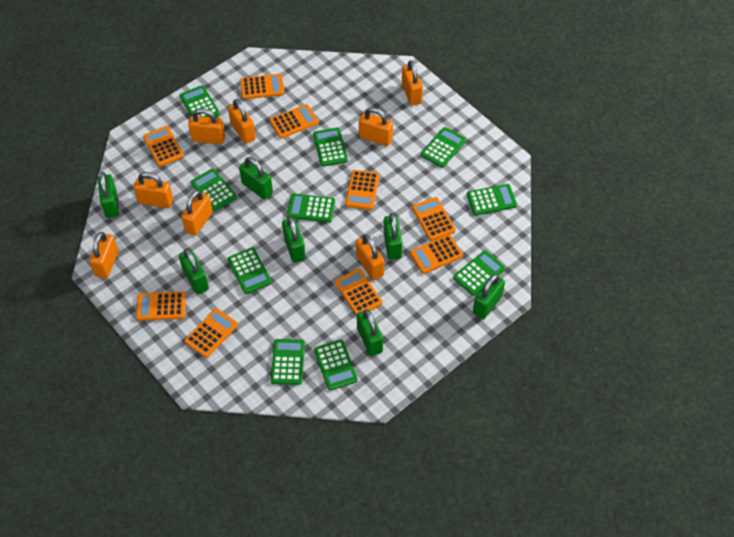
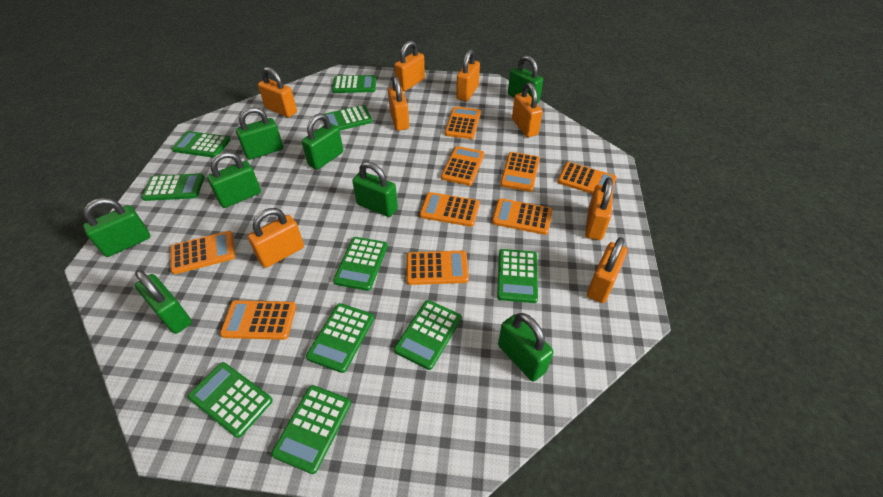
green padlock: [98,172,119,218] [179,248,209,294] [239,157,273,199] [282,216,306,263] [357,309,383,356] [384,213,402,260] [473,274,505,319] = 7 -> [83,198,150,257] [135,270,192,334] [207,152,261,208] [236,107,283,160] [302,113,343,170] [352,162,398,217] [498,313,554,381] [508,55,543,104] = 8

